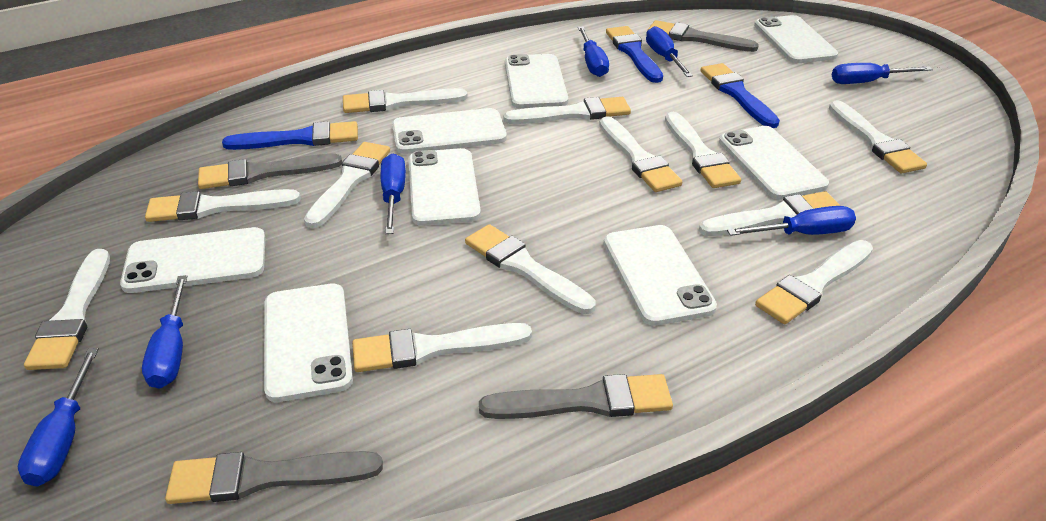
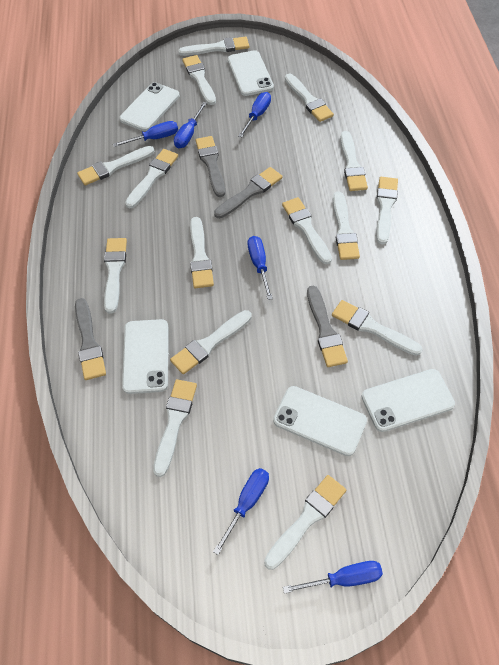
blue brush: [222,121,358,150] [606,26,663,83] [700,63,780,128] = 3 -> none = 0
blue screwdriver: [18,348,99,487] [142,275,187,389] [381,153,406,234] [578,27,609,77] [646,26,693,77] [727,206,856,236] [832,63,933,84] = 7 -> [113,121,178,147] [174,102,207,149] [213,468,269,555] [238,92,271,137] [248,236,273,300] [283,561,383,594] = 6
white brush: [24,249,110,370] [145,189,300,222] [304,142,390,228] [343,88,468,113] [352,323,532,372] [465,224,596,314] [503,97,631,124] [599,116,682,192] [665,112,741,188] [699,191,840,236] [755,240,873,324] [829,100,927,173] = 12 -> [77,146,154,185] [104,238,127,314] [125,149,178,208] [153,379,197,477] [170,310,252,374] [178,37,249,56] [182,55,216,105] [190,217,214,288] [264,475,346,570] [282,197,332,264] [285,74,334,122] [332,300,422,356] [333,191,360,260] [340,131,368,191] [376,177,398,244] = 15
white phone: [120,227,265,293] [264,284,353,402] [392,108,507,154] [408,148,481,226] [505,54,568,109] [604,225,717,326] [719,126,829,200] [754,15,838,63] = 8 -> [119,82,180,131] [122,319,168,394] [228,50,274,96] [273,386,367,456] [361,369,455,432] = 5

